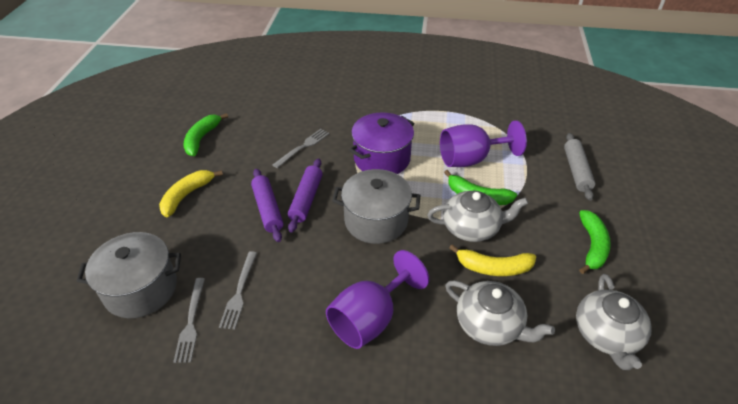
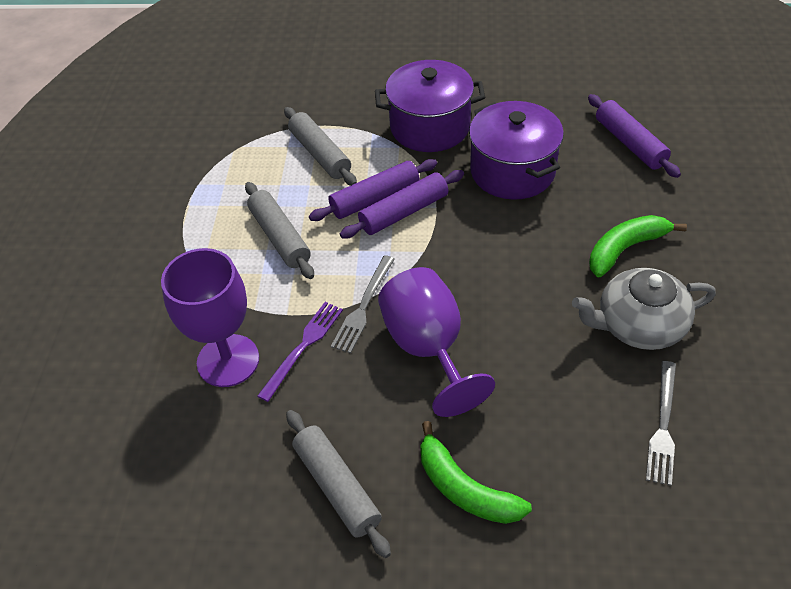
green banana: [184,113,228,156] [444,170,517,205] [579,210,611,274] = 3 -> [420,421,532,524] [589,215,687,277] = 2
grey fork: [173,278,205,363] [219,251,257,330] [273,129,329,168] = 3 -> [331,255,395,353] [646,361,676,486] = 2
grey pot: [76,232,181,318] [332,169,420,244] = 2 -> none = 0
grey rolling pin: [564,133,595,201] = 1 -> [245,182,314,279] [284,107,357,186] [286,410,391,558] = 3
grey teapot: [427,191,528,242] [445,280,555,346] [576,274,652,370] = 3 -> [572,268,716,350] = 1
purple fork: none = 0 -> [257,302,343,402] = 1
purple pot: [349,113,414,174] = 1 -> [375,60,485,152] [469,101,564,200] = 2
purple rolling pin: [251,169,284,242] [288,159,323,232] = 2 -> [309,159,437,221] [340,170,464,238] [588,94,681,178] = 3
yellow banana: [159,170,223,217] [449,245,536,276] = 2 -> none = 0

